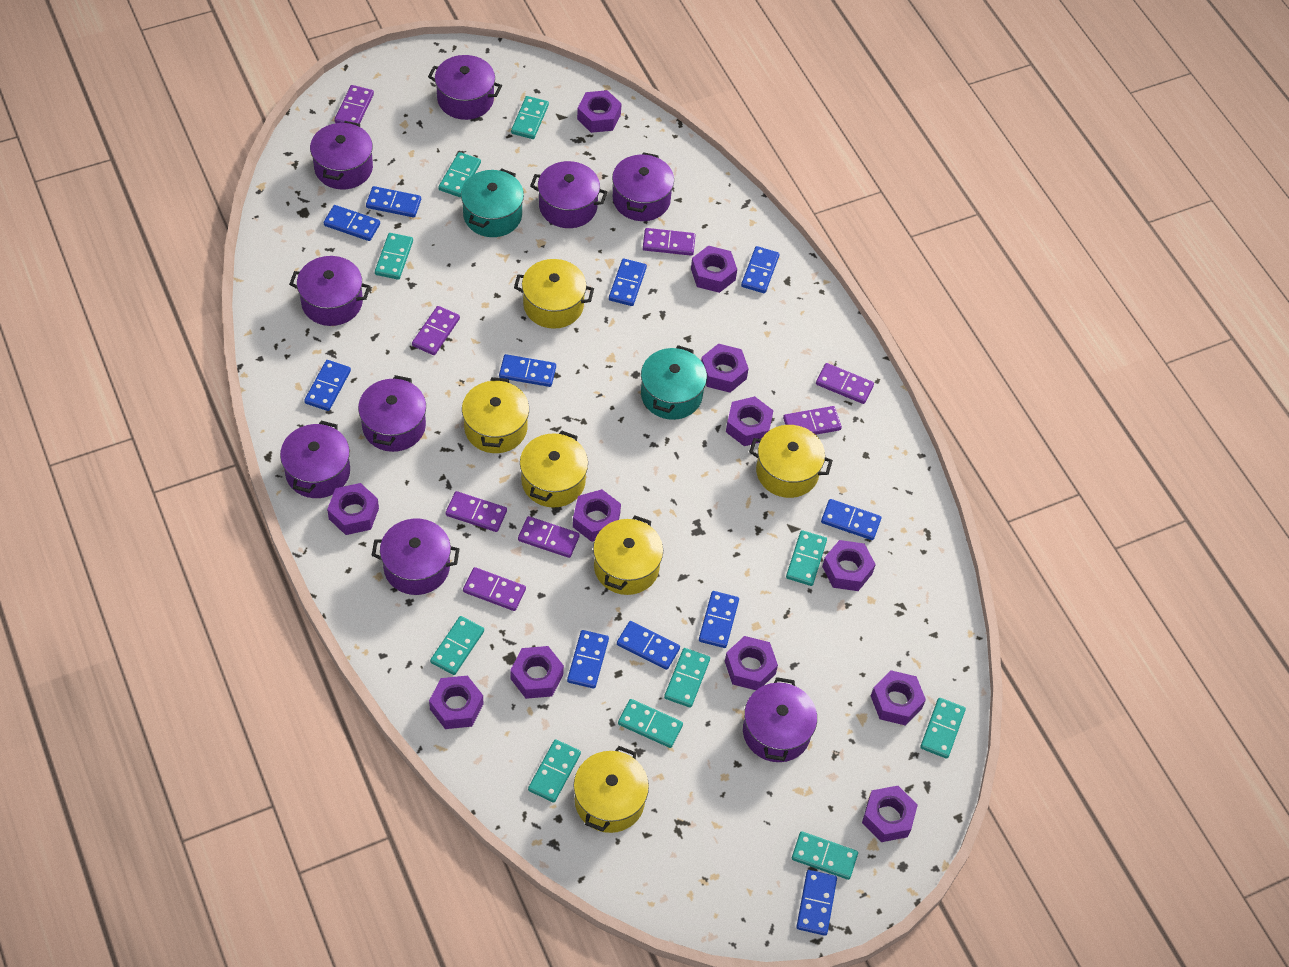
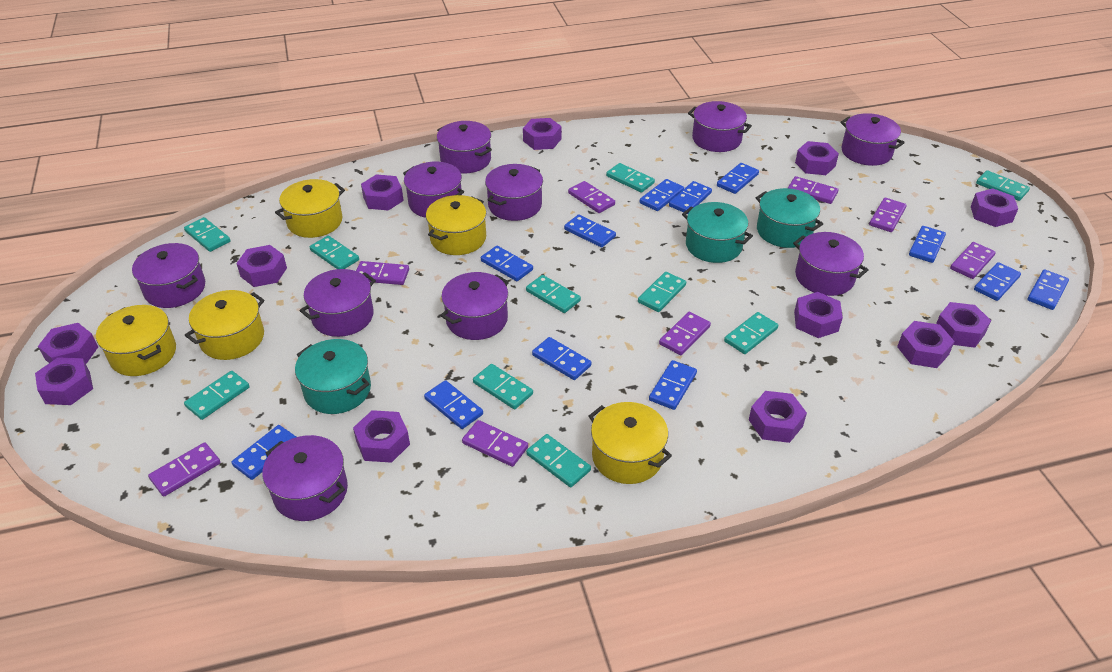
blue domino: [304,360,351,411] [324,205,380,241] [366,186,421,218] [499,354,556,387] [567,630,609,689] [609,259,647,306] [617,621,680,670] [699,591,739,648] [741,246,780,293] [796,870,837,936] [821,499,881,540] = 11 -> [231,425,296,480] [424,380,483,429] [481,246,533,281] [532,337,591,380] [564,215,616,248] [640,179,684,211] [649,360,697,410] [669,181,712,214] [717,163,759,194] [909,226,946,263] [974,262,1021,301] [1027,269,1069,310] = 12
purple pot: [280,421,350,498] [289,256,371,326] [310,121,373,189] [358,375,426,452] [371,519,459,595] [428,55,502,120] [530,161,607,228] [612,152,674,221] [743,677,817,762] = 9 -> [132,243,205,308] [262,435,348,521] [300,269,376,337] [403,162,464,218] [437,121,492,174] [440,272,509,340] [485,164,543,221] [688,101,752,152] [793,232,869,296] [840,113,905,166] = 10
turquoise pot: [461,168,524,237] [641,345,707,420] = 2 -> [295,339,371,414] [682,202,753,263] [756,188,823,248] = 3
yellow pot: [462,377,529,453] [514,259,594,329] [520,430,588,508] [574,746,649,833] [593,515,663,595] [749,425,833,498] = 6 -> [96,305,176,376] [185,290,265,360] [275,179,345,238] [426,195,486,255] [588,402,672,484] = 5

